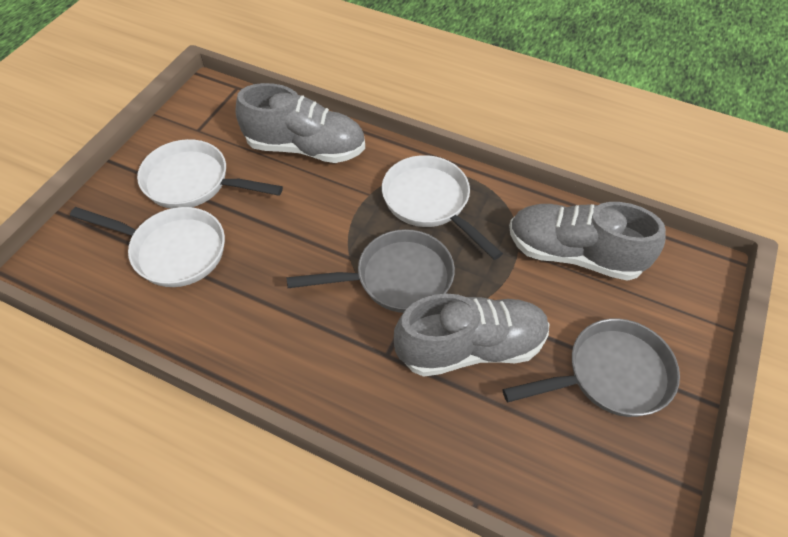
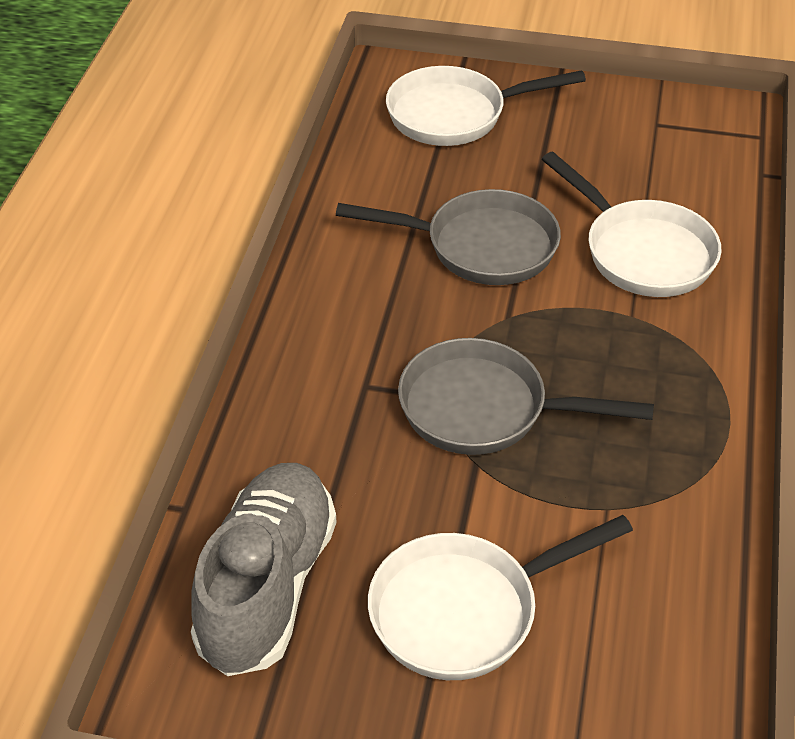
grey shoe: [235,83,365,163] [394,294,549,377] [509,202,666,281] = 3 -> [191,463,337,676] = 1

